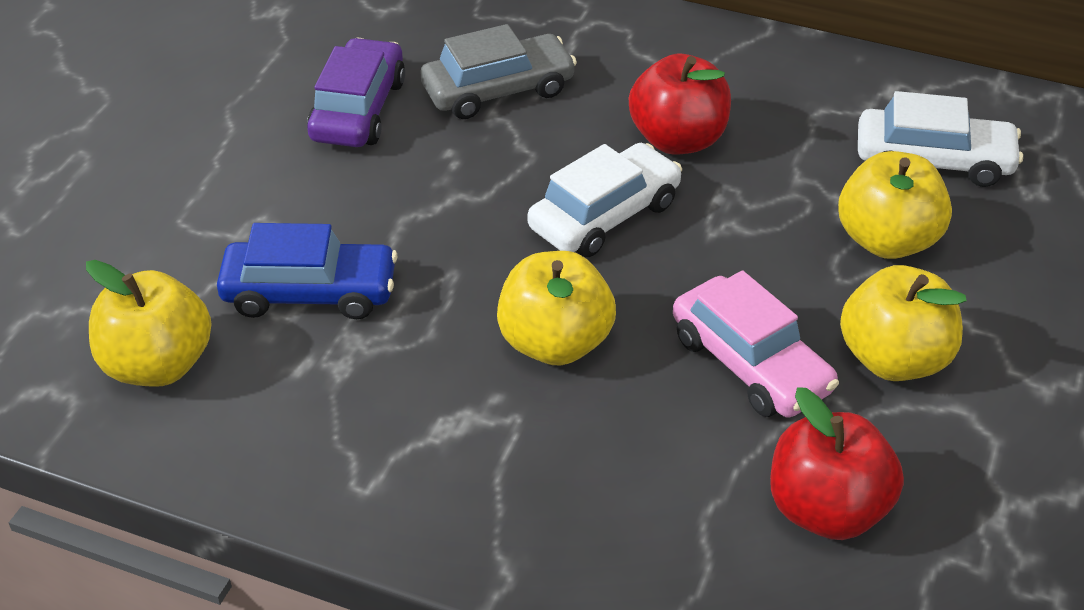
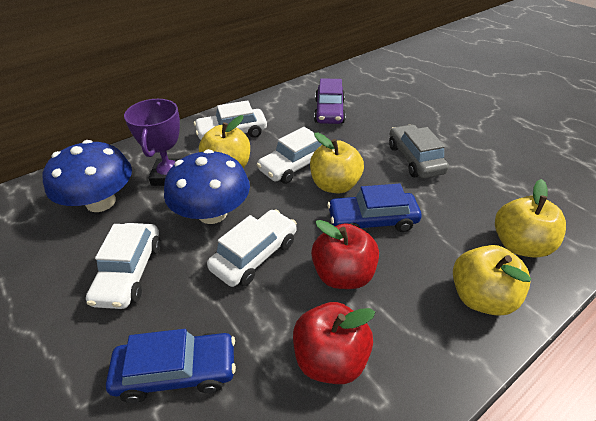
blue car: [217,223,398,319] = 1 -> [106,329,236,403] [327,184,422,232] = 2
blue mushroom: none = 0 -> [43,140,132,212] [164,149,250,224] = 2
pink car: [673,270,839,418] = 1 -> none = 0
purple trophy: none = 0 -> [124,99,180,186] = 1
white car: [528,143,682,257] [858,91,1023,187] = 2 -> [86,223,161,309] [194,100,267,140] [207,210,297,287] [257,127,322,184] = 4

